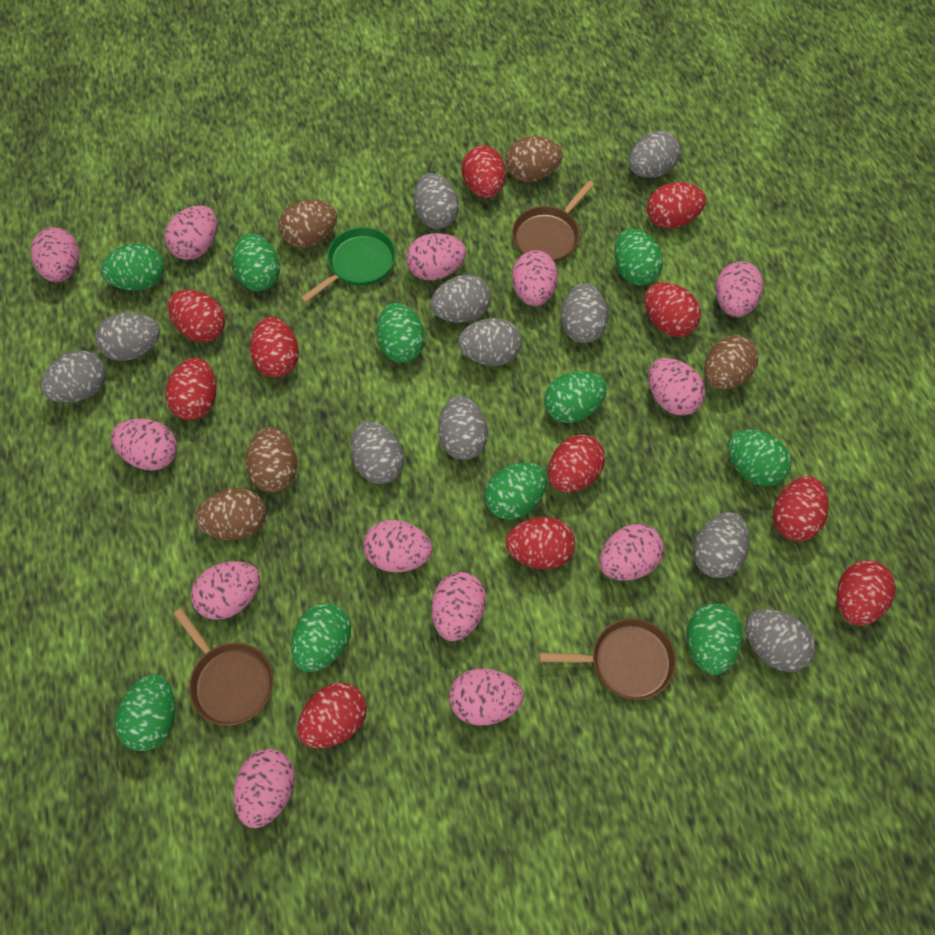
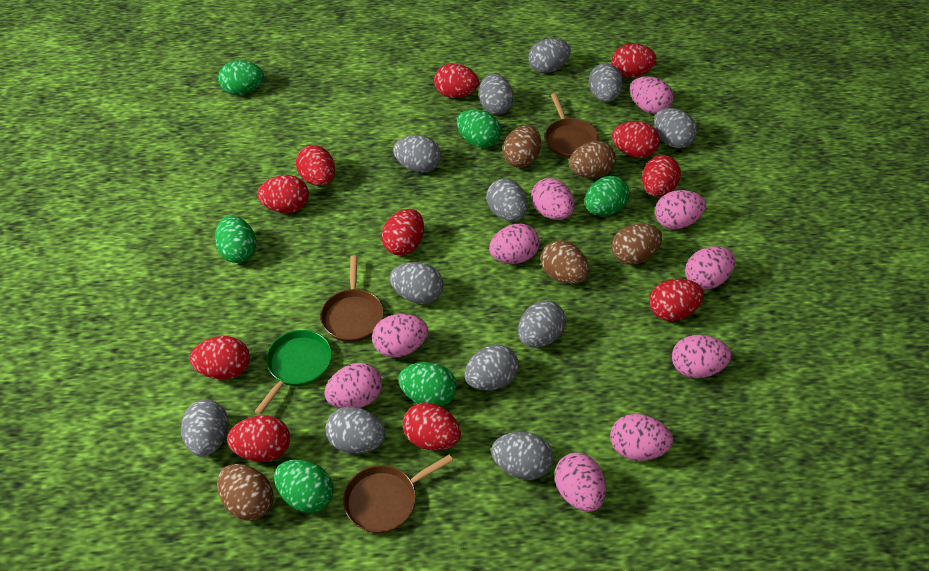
green egg: [101,243,164,291] [115,674,176,751] [232,233,280,291] [291,603,351,672] [377,303,425,363] [484,462,547,520] [544,371,607,423] [614,229,663,286] [687,603,743,675] [728,430,792,486] = 10 -> [215,216,256,263] [218,60,264,95] [274,460,334,513] [398,362,457,407] [457,109,501,148] [585,176,629,216] = 6
grey egg: [41,350,106,403] [95,312,160,361] [351,421,404,484] [414,173,459,229] [431,275,491,323] [438,396,488,460] [458,318,521,366] [561,283,608,343] [629,131,681,178] [693,512,750,578] [746,609,815,672] = 11 -> [181,400,229,457] [326,407,385,453] [390,262,444,304] [393,135,441,172] [465,344,519,391] [479,74,514,115] [486,179,528,221] [491,432,553,480] [518,300,566,348] [528,38,571,73] [588,63,623,102] [654,108,697,148] = 12
pink egg: [31,227,79,282] [111,419,177,471] [164,205,217,260] [191,561,260,620] [234,749,295,828] [363,520,432,572] [406,233,466,280] [432,572,486,641] [449,668,524,726] [512,250,558,306] [599,524,664,581] [648,358,706,415] [715,261,763,317] = 13 -> [324,363,382,408] [372,314,428,358] [489,224,539,264] [531,178,575,220] [555,453,606,512] [610,414,673,461] [630,76,674,114] [655,190,706,229] [672,335,731,378] [685,246,735,290] = 10

